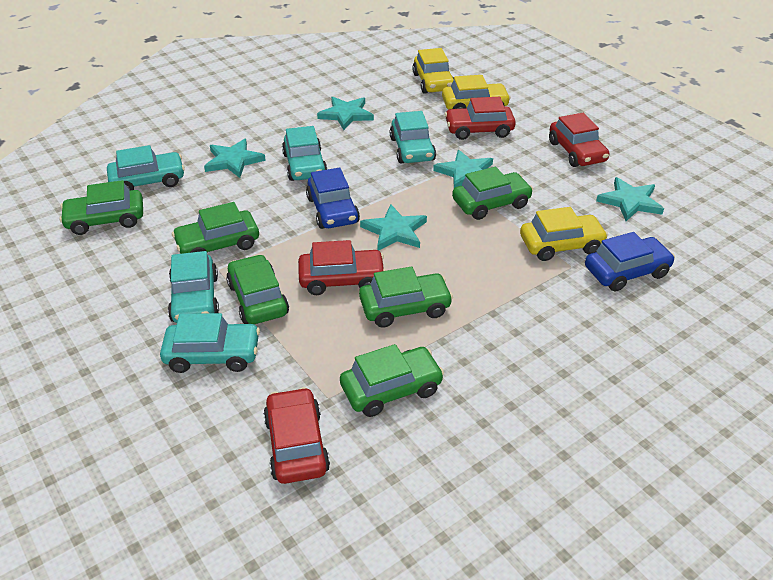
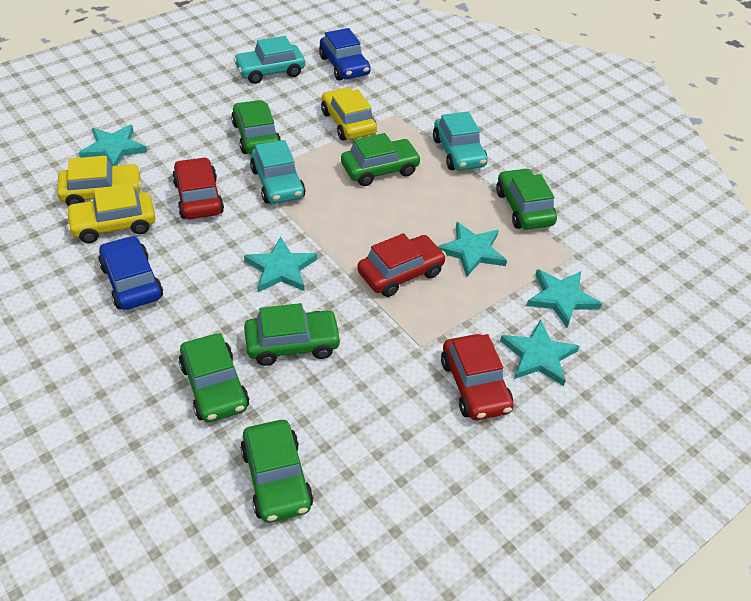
red car: [263,387,330,484] [298,240,386,295] [444,97,516,140] [549,113,609,167] = 4 -> [172,157,224,219] [357,233,446,297] [441,334,514,420] = 3
turquoise car: [107,145,185,190] [160,313,260,373] [168,251,219,323] [282,126,327,181] [390,111,436,163] = 5 -> [233,36,305,84] [250,140,306,204] [433,112,488,170] = 3

